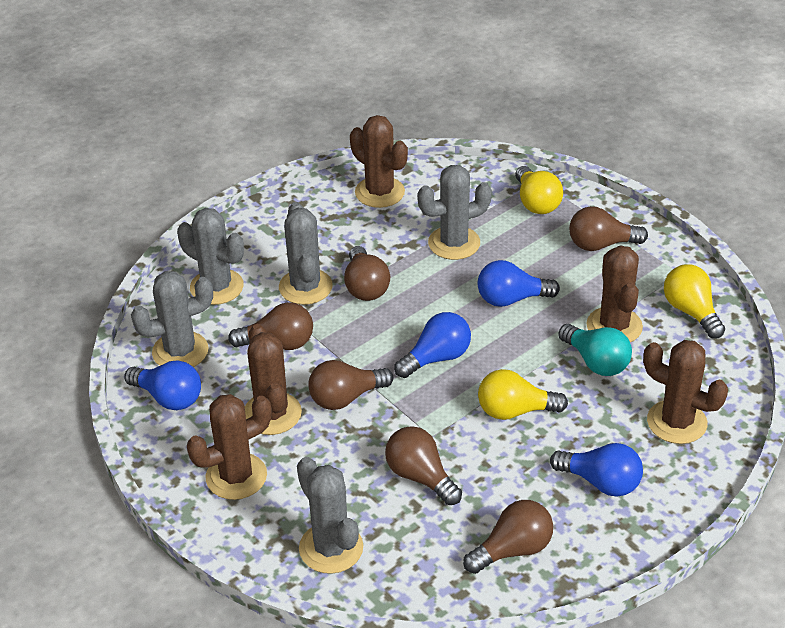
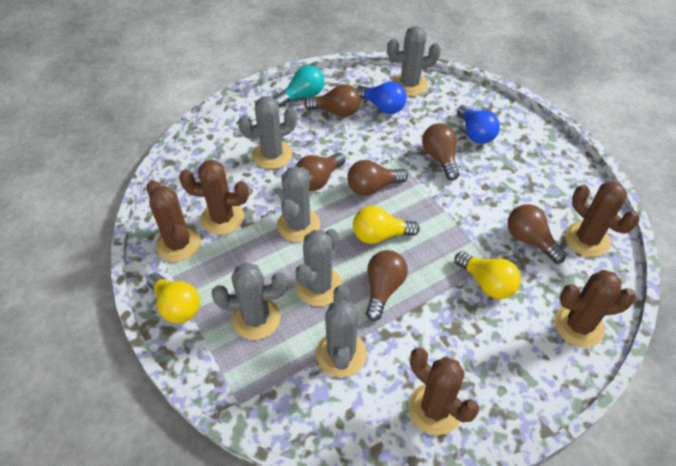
blue light bulb: [124,360,201,410] [394,312,471,378] [478,260,560,307] [550,443,643,496] = 4 -> [356,82,407,114] [457,105,500,144] = 2
grey cactus: [131,271,213,367] [177,208,244,305] [279,202,333,305] [297,457,363,574] [417,165,492,260] = 5 -> [212,262,288,340] [238,96,297,169] [277,167,320,242] [296,229,343,306] [316,285,367,377] [387,26,441,96] = 6

